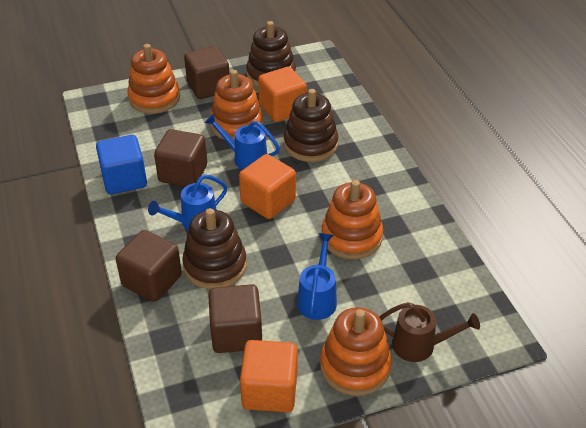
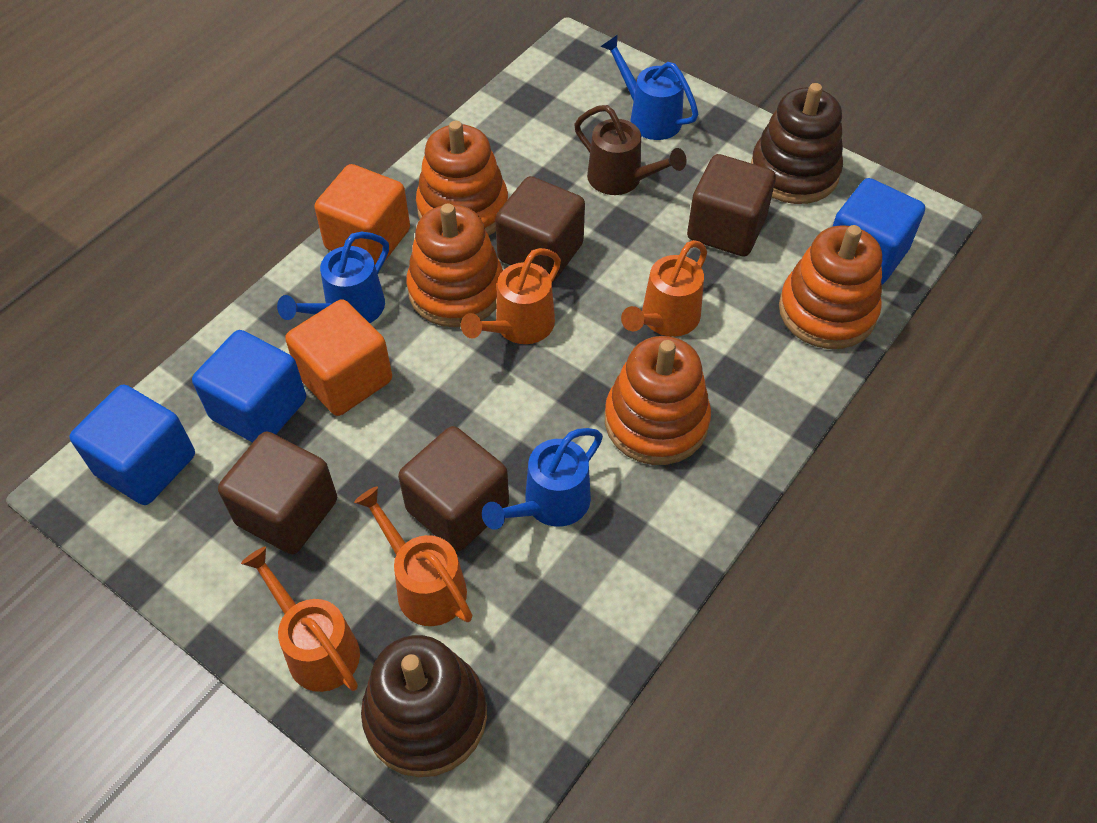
blue cube: [96,135,147,194] = 1 -> [69,385,195,505] [192,330,306,443] [832,178,925,285] = 3
brown stacking toy: [182,208,247,289] [246,21,296,87] [284,89,338,162] = 3 -> [361,635,487,777] [751,83,843,204] = 2
orange cube: [239,154,296,219] [240,340,298,412] [258,67,307,122] = 3 -> [285,299,392,416] [315,164,410,265] = 2
orange watering can: none = 0 -> [241,547,360,692] [354,487,473,626] [461,248,561,344] [621,240,707,337] = 4

